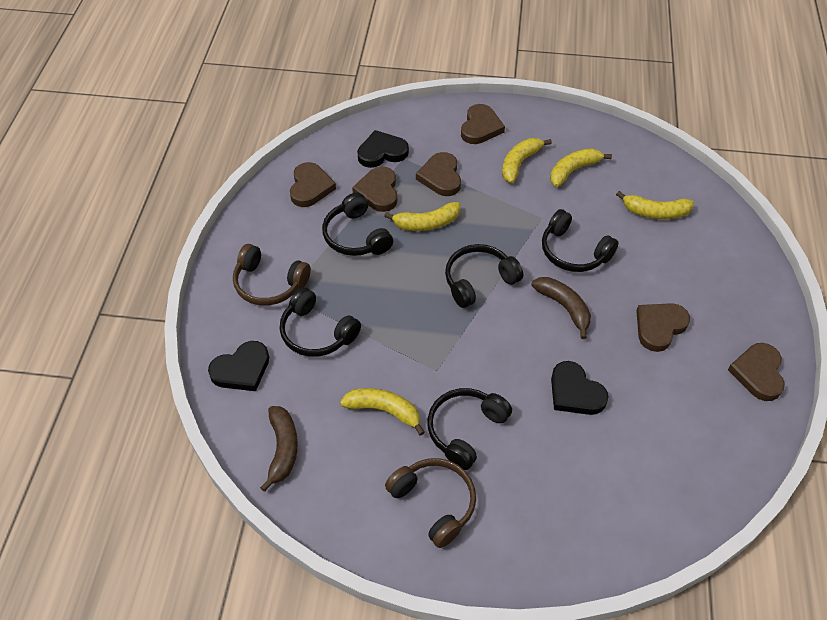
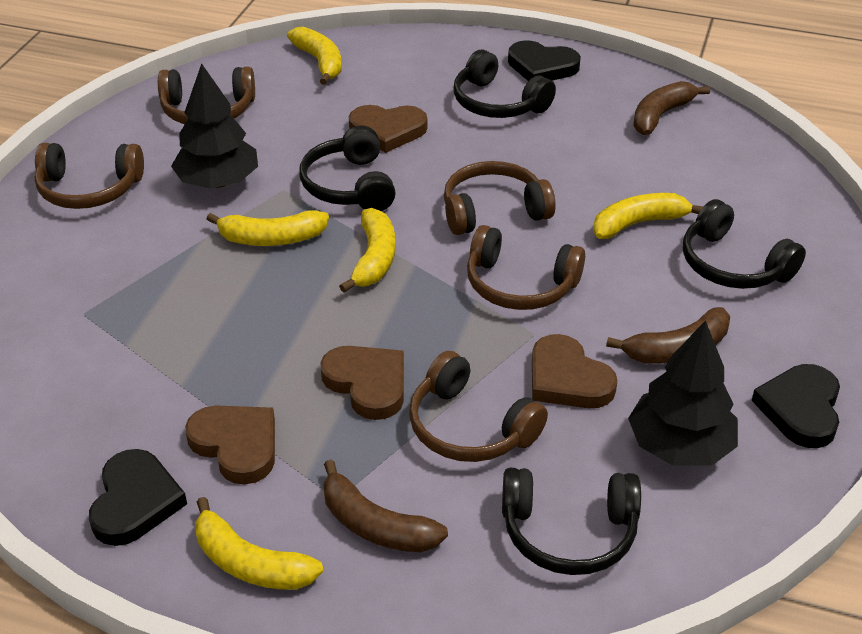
black headphones: [280,287,361,357] [322,193,393,256] [427,388,512,470] [445,244,523,308] [542,209,619,272] = 5 -> [300,126,396,211] [453,50,556,118] [502,468,641,575] [683,199,806,289] = 4
black tree: none = 0 -> [171,63,258,188] [628,320,738,466] = 2
brown banana: [260,406,298,492] [531,277,591,339] = 2 -> [323,459,448,552] [606,307,730,363] [633,81,710,135] = 3
brown headphones: [233,244,311,305] [385,458,476,548] = 2 -> [35,143,144,209] [158,67,255,124] [409,351,548,462] [444,161,556,235] [467,225,585,310] = 5
brown heart: [290,162,336,207] [352,167,397,212] [416,152,461,196] [461,104,505,144] [636,303,690,352] [728,343,785,401] = 6 -> [185,406,275,484] [320,346,404,420] [349,105,427,153] [532,334,618,408] = 4

